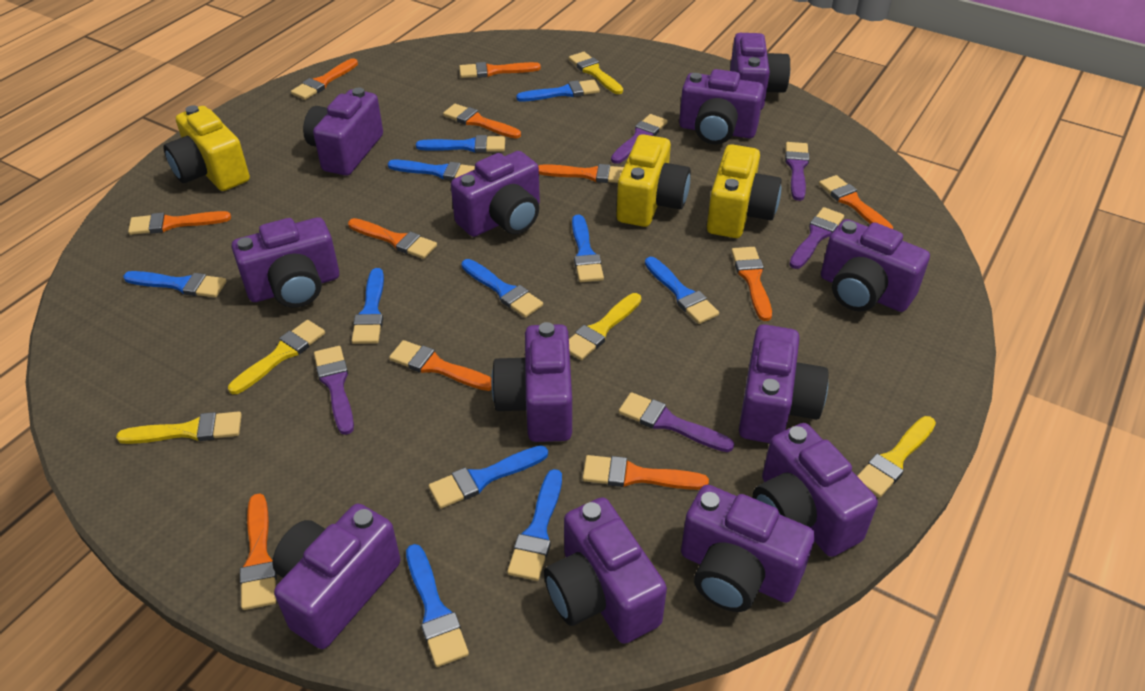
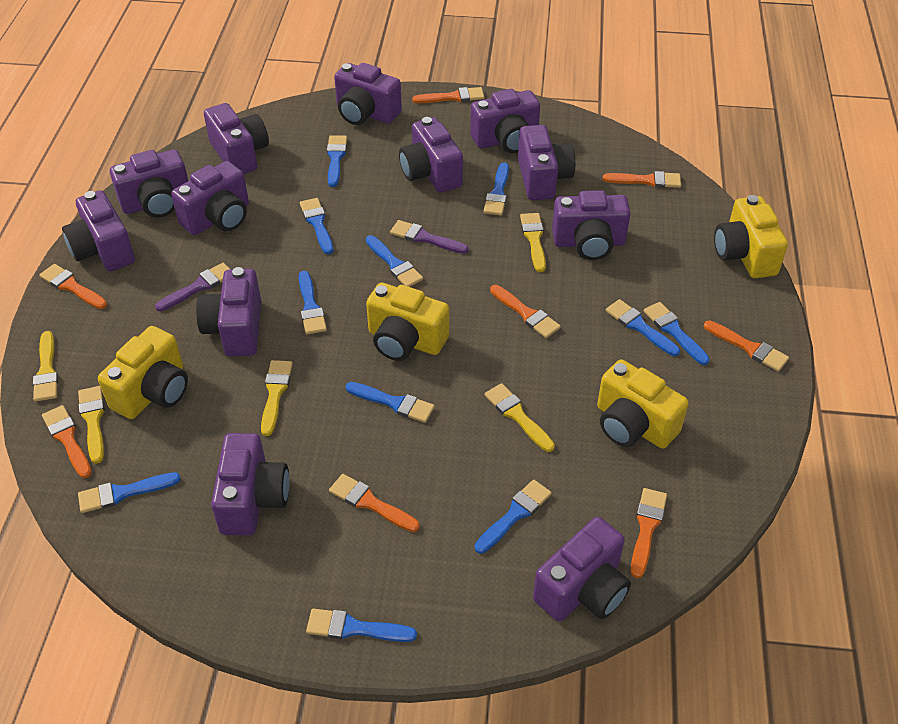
orange brush: [128,211,231,235] [240,493,277,610] [291,58,358,100] [348,218,437,259] [389,340,492,391] [443,104,521,139] [459,62,541,78] [538,164,624,183] [583,455,709,490] [731,247,772,321] [819,175,893,229] = 11 -> [39,264,107,309] [42,405,92,478] [329,474,420,532] [412,87,484,103] [490,285,561,338] [603,171,681,188] [631,488,667,578] [704,320,789,371] = 8
purple brush: [314,346,354,435] [611,114,668,164] [619,392,734,452] [785,142,810,201] [789,207,844,269] = 5 -> [155,263,230,311] [390,220,469,254] = 2
yellow camera: [163,105,250,191] [617,134,691,227] [707,144,782,238] = 3 -> [98,326,188,419] [366,283,449,361] [597,360,689,449] [714,195,788,278] = 4

